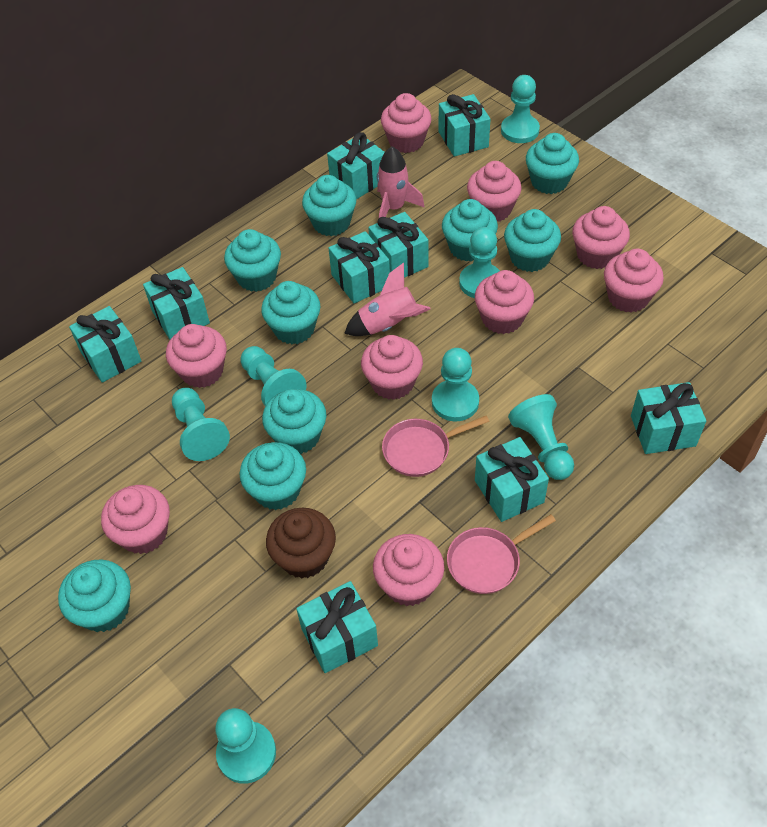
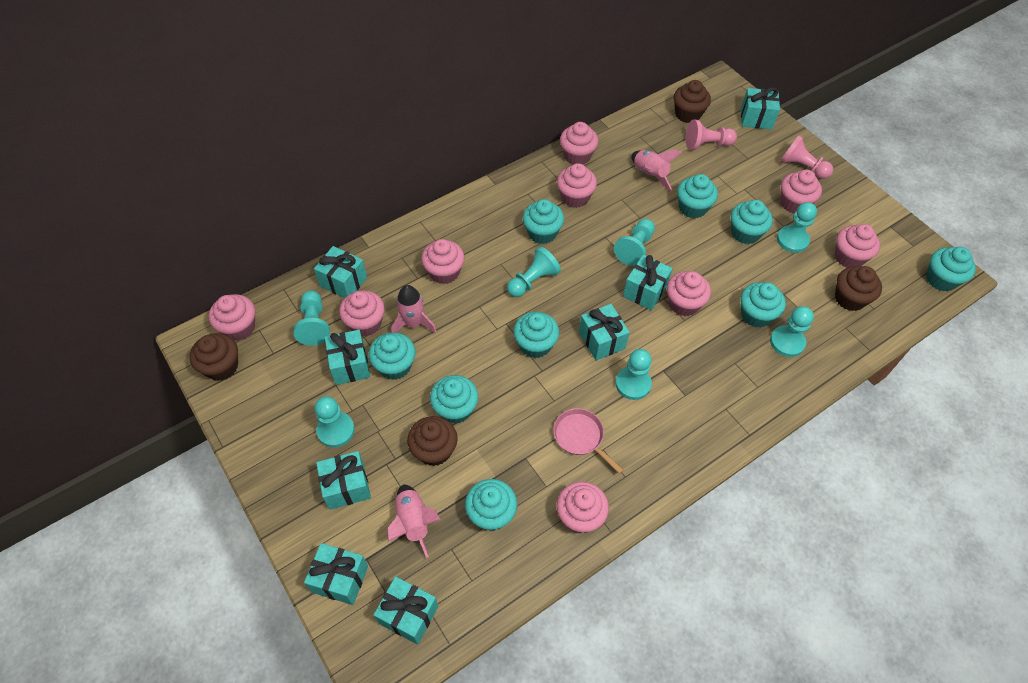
brown cupcake: [266,508,336,579] = 1 -> [190,333,238,381] [407,416,458,466] [674,80,711,123] [835,266,882,311] = 4
pink pan: [382,415,489,477] [447,514,556,594] = 2 -> [553,408,624,474] = 1
pink pawn: none = 0 -> [685,119,737,150] [780,135,833,179] = 2
pink rocket: [344,263,431,336] [377,147,425,218] = 2 -> [387,485,440,558] [391,285,436,334] [631,149,682,191] = 3
turquoise gift: [69,306,141,383] [143,267,210,340] [296,581,378,673] [327,132,385,199] [329,231,390,303] [368,212,428,278] [438,94,490,157] [475,437,549,522] [631,382,706,454] = 9 -> [304,543,368,605] [314,246,367,298] [316,451,371,510] [325,330,370,385] [374,576,438,645] [579,304,630,361] [623,255,672,310] [741,87,780,129] = 8

